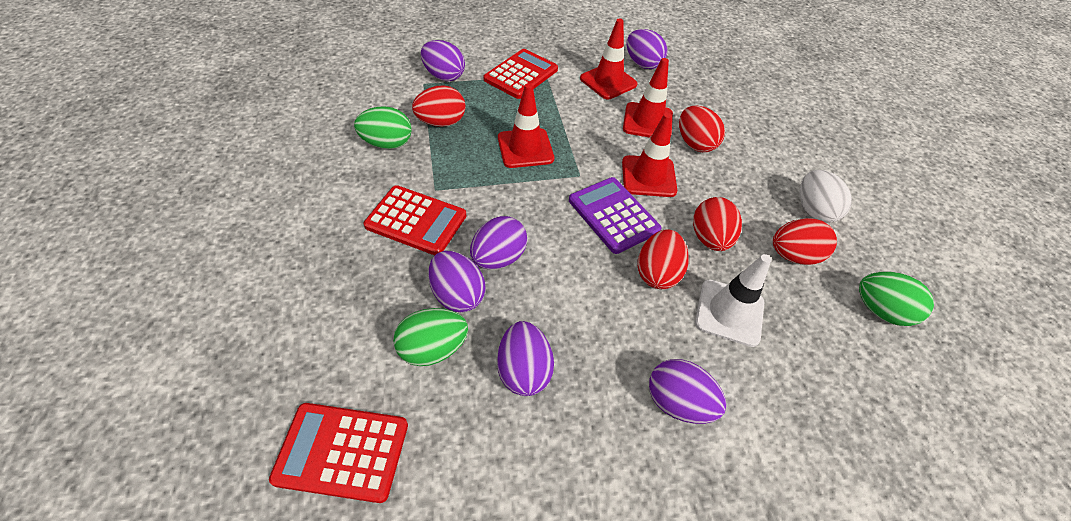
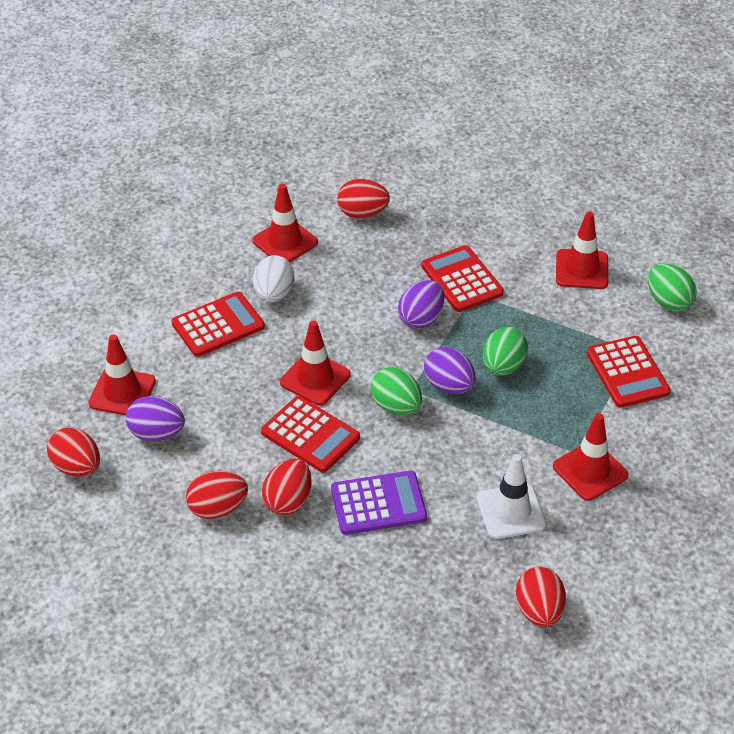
purple egg: [421,40,465,81] [428,251,486,313] [470,216,527,269] [497,321,554,396] [627,29,667,69] [649,359,726,424] = 6 -> [126,396,185,441] [398,280,444,329] [424,347,476,394] = 3
red calculator: [269,403,408,503] [364,185,466,255] [483,49,558,99] = 3 -> [172,292,265,357] [261,396,360,473] [421,245,504,312] [587,336,671,408] = 4
red traffic cone: [498,83,554,168] [580,18,638,99] [622,113,677,197] [623,58,673,138] = 4 -> [88,334,156,416] [252,184,318,263] [280,321,350,405] [553,413,628,501] [556,211,608,289] = 5

